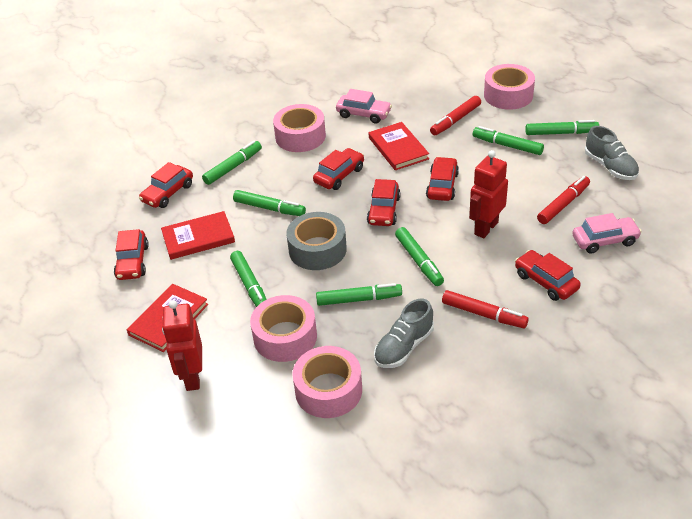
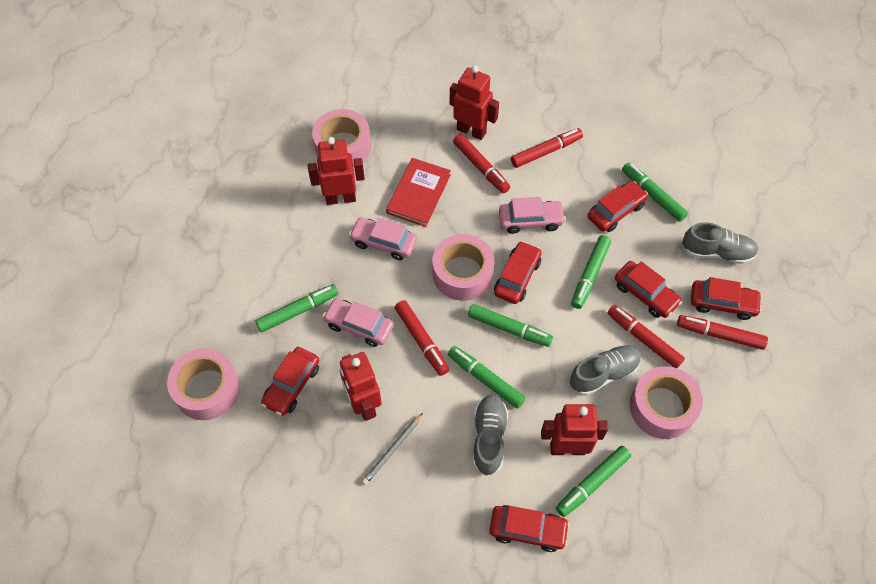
green marker: [202,141,262,185] [230,251,267,307] [233,190,306,216] [316,283,402,306] [395,227,444,286] [473,126,544,155] [525,120,599,135] = 7 -> [255,284,338,332] [448,346,525,409] [468,304,553,347] [556,446,631,517] [571,235,611,309] [622,162,688,222] = 6
grey pencil: none = 0 -> [362,413,423,485] = 1
grey shoe: [374,299,434,368] [585,126,639,180] = 2 -> [473,395,508,476] [570,345,641,396] [681,222,758,264] = 3
grey tape: [286,212,347,270] = 1 -> none = 0
pink car: [336,89,392,123] [572,213,642,254] = 2 -> [322,298,394,347] [349,218,417,260] [499,197,566,234] = 3
red book: [127,284,208,352] [161,211,235,260] [369,122,429,170] = 3 -> [386,158,451,227] = 1
red marker: [430,96,481,135] [442,290,529,328] [537,176,590,224] = 3 -> [395,300,449,376] [453,134,510,193] [511,128,583,168] [608,305,685,368] [677,315,768,350] = 5
red robot: [162,300,202,391] [469,150,508,238] = 2 -> [308,137,365,205] [340,352,382,421] [450,66,499,140] [541,404,608,455] = 4

